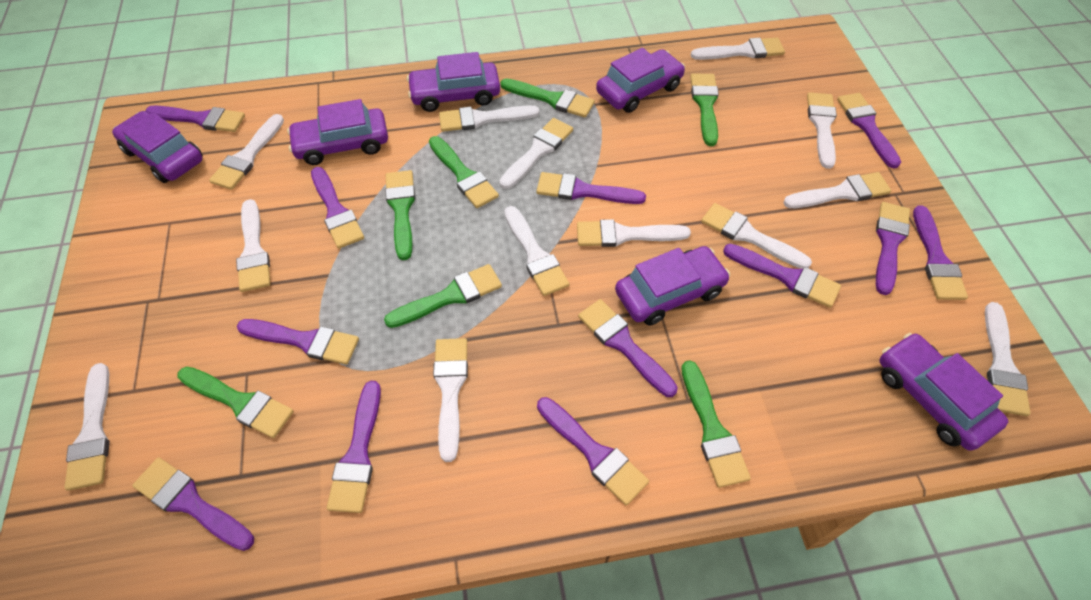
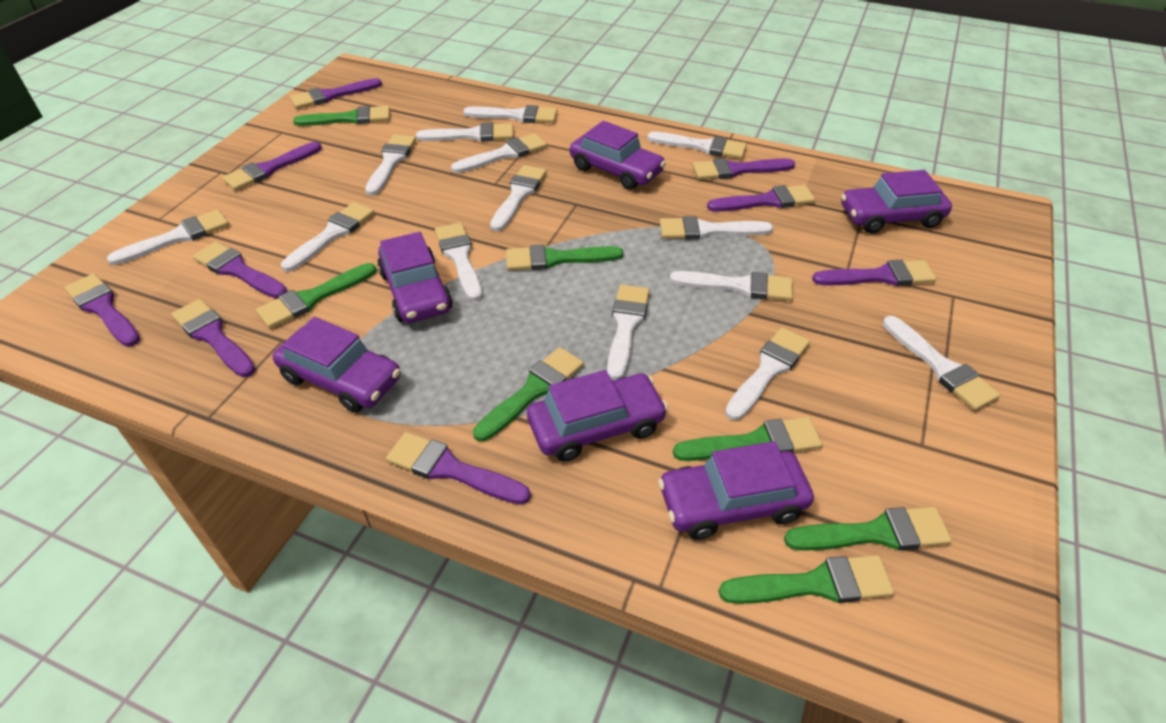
purple brush: [132,457,254,551] [145,106,245,132] [237,319,359,365] [311,167,364,249] [327,381,381,513] [536,172,646,204] [537,397,649,505] [578,299,678,397] [723,244,841,308] [837,93,901,168] [876,202,910,295] [913,205,968,300] = 12 -> [65,273,140,347] [171,299,256,377] [193,241,288,299] [222,142,322,191] [290,78,382,109] [386,432,531,504] [692,158,795,180] [707,185,815,212] [812,260,936,286] = 9
white brush: [64,363,110,491] [209,114,284,190] [236,199,270,292] [433,338,468,462] [439,105,540,132] [499,118,573,189] [504,206,569,296] [577,219,691,247] [691,38,785,60] [701,203,812,269] [783,172,891,208] [807,92,837,169] [985,302,1031,416] = 13 -> [107,210,229,265] [281,202,374,272] [365,134,416,196] [416,123,513,142] [435,222,483,301] [451,133,547,173] [463,105,557,123] [490,165,547,231] [607,285,650,380] [647,132,747,159] [660,216,773,240] [670,271,793,301] [725,327,810,420] [883,316,1000,410] = 14

